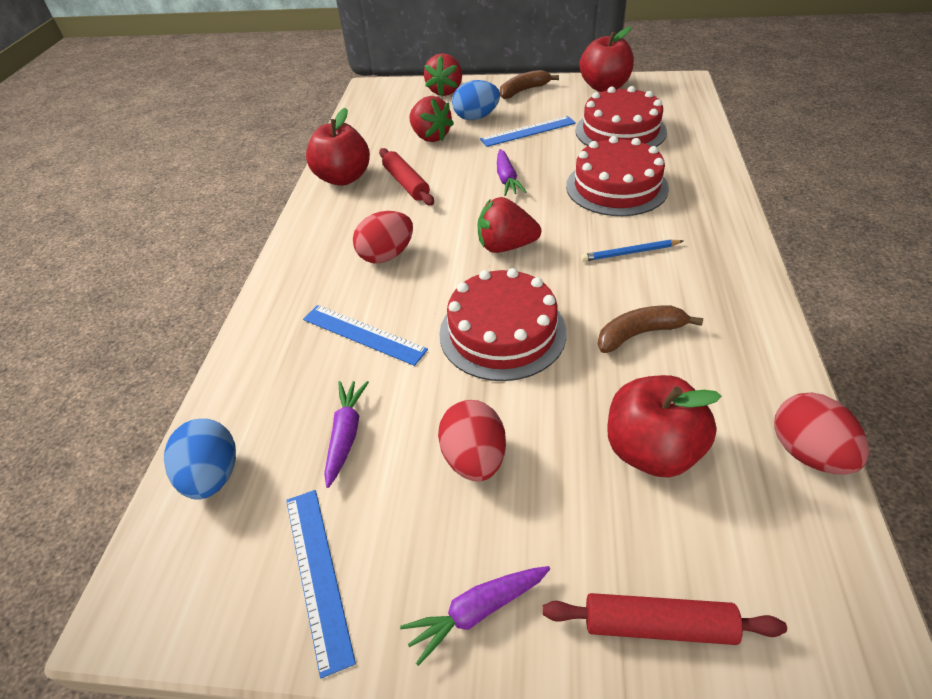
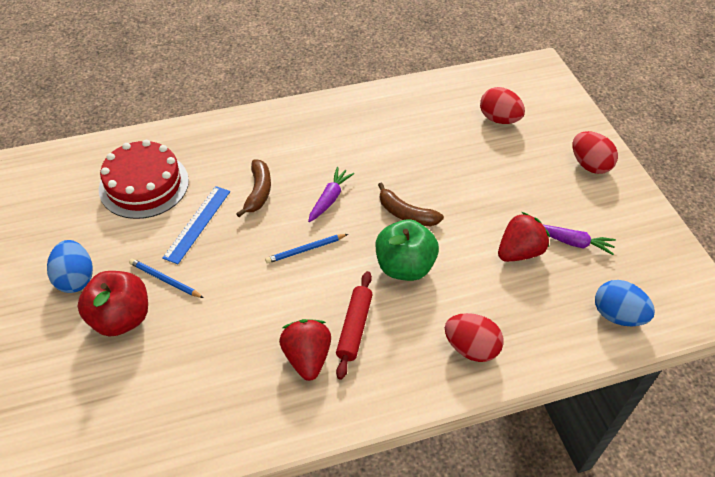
blue pencil: [581,240,683,262] = 1 -> [129,259,204,298] [265,234,348,264] = 2
blue ruler: [286,490,356,678] [303,305,428,366] [480,116,576,147] = 3 -> [162,186,230,264] = 1
green apple: none = 0 -> [376,219,439,281] = 1
purple carrot: [324,381,369,488] [400,566,550,666] [497,149,527,196] = 3 -> [308,167,354,222] [543,225,616,255] = 2
red apple: [306,108,370,186] [580,27,634,92] [607,375,722,478] = 3 -> [78,271,148,337] = 1
red cake: [439,268,567,381] [566,136,669,216] [575,86,667,147] = 3 -> [99,140,189,219] = 1
red rolling pin: [379,148,434,206] [542,593,787,645] = 2 -> [336,271,373,380] = 1
red strawberry: [409,96,454,142] [424,53,462,97] [477,197,541,253] = 3 -> [279,319,331,381] [498,212,550,262] = 2

